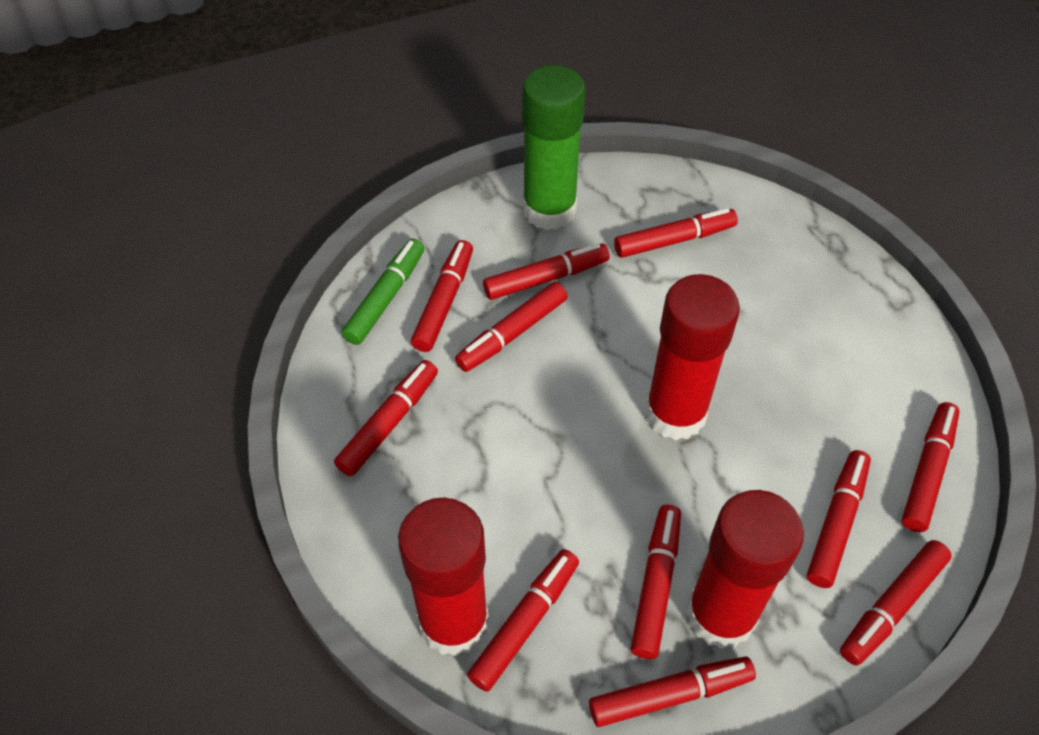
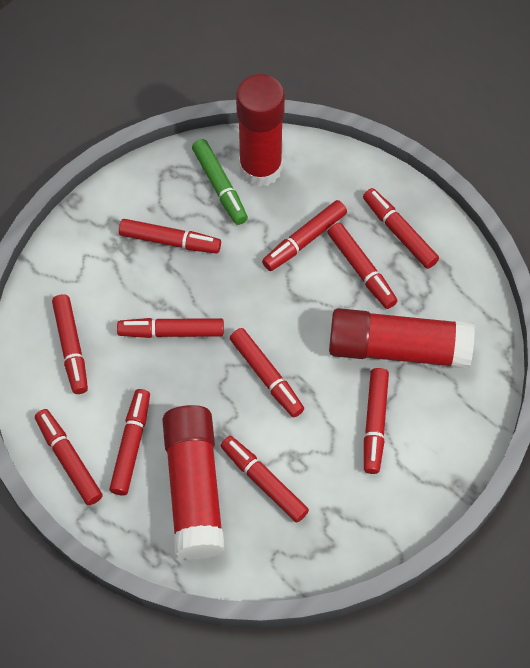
green glue stick: [522,65,586,230] = 1 -> none = 0

